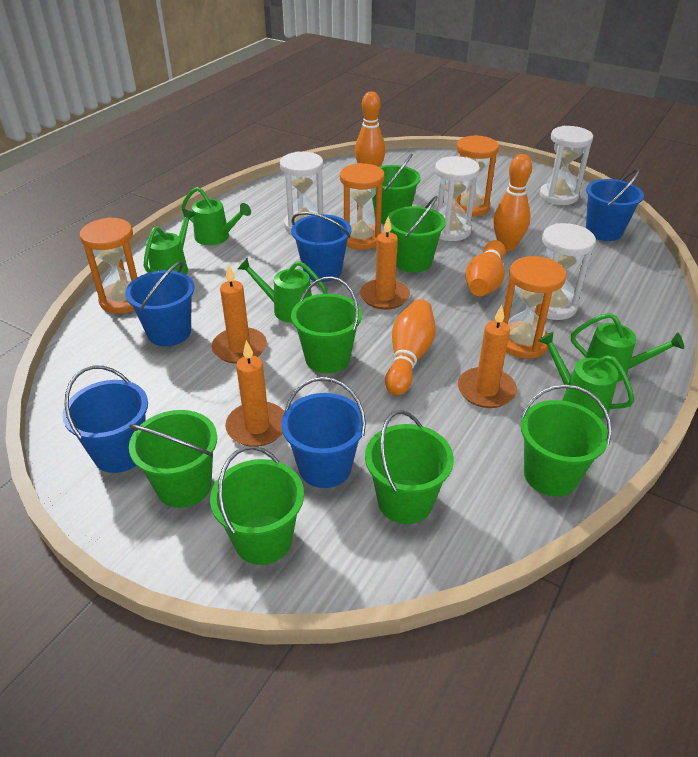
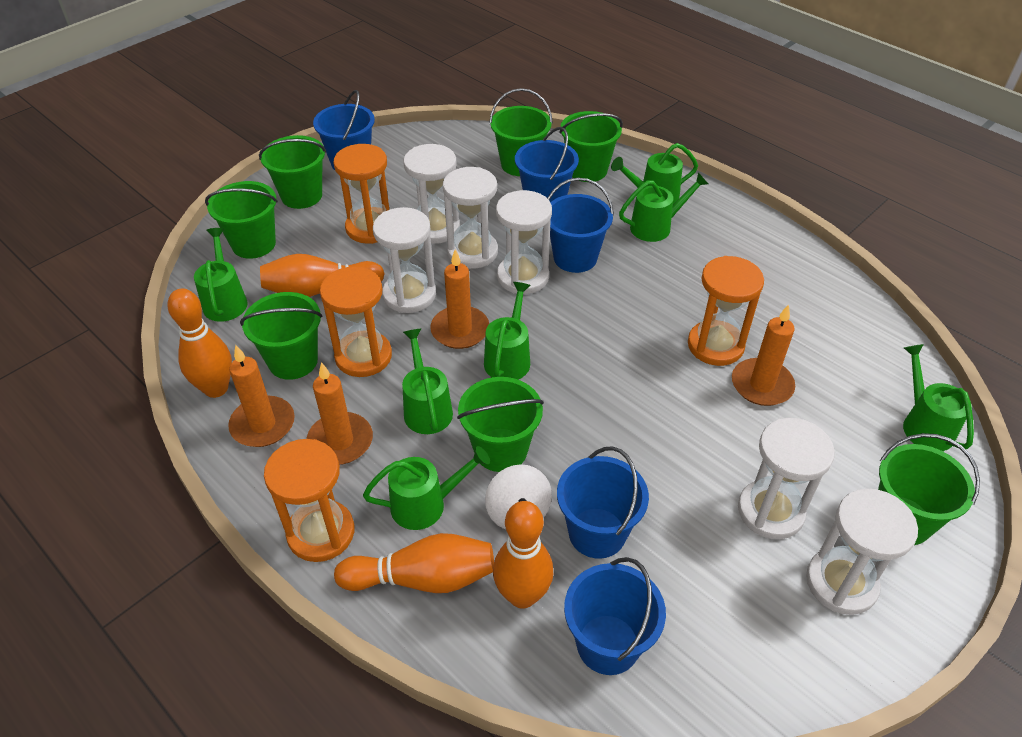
green watering can: [144,209,195,275] [181,187,251,245] [238,258,328,323] [538,332,634,419] [571,313,684,382] = 5 -> [194,228,248,322] [363,446,490,530] [402,329,453,434] [484,282,531,379] [611,143,698,204] [619,172,708,242] [903,344,974,451] = 7
white hourglass: [280,151,323,233] [435,156,480,241] [534,223,596,320] [540,126,593,205] = 4 -> [373,207,436,313] [404,144,460,244] [443,167,498,269] [496,190,552,294] [738,418,835,539] [806,488,918,615] = 6
white spinning top: none = 0 -> [485,464,552,529] = 1

